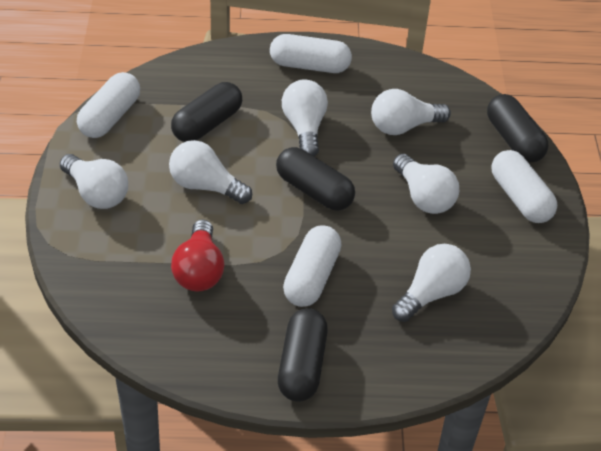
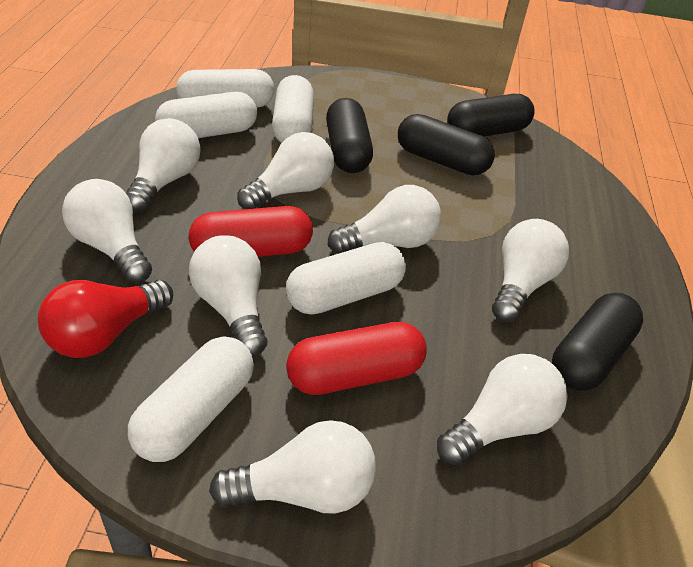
red capsule: none = 0 -> [189,206,313,257] [286,322,427,395] = 2
white capsule: [77,72,140,138] [270,34,352,73] [283,225,341,307] [491,150,557,223] = 4 -> [128,336,254,462] [155,92,257,138] [176,69,274,108] [272,75,314,143] [286,242,406,314] = 5
white light bulb: [60,154,128,209] [169,140,252,204] [282,79,328,156] [371,89,451,135] [392,244,471,322] [393,154,459,214] = 6 -> [62,179,152,283] [126,118,200,212] [189,235,267,357] [209,420,376,514] [237,132,334,209] [328,185,441,254] [437,354,567,465] [492,219,569,322] = 8

